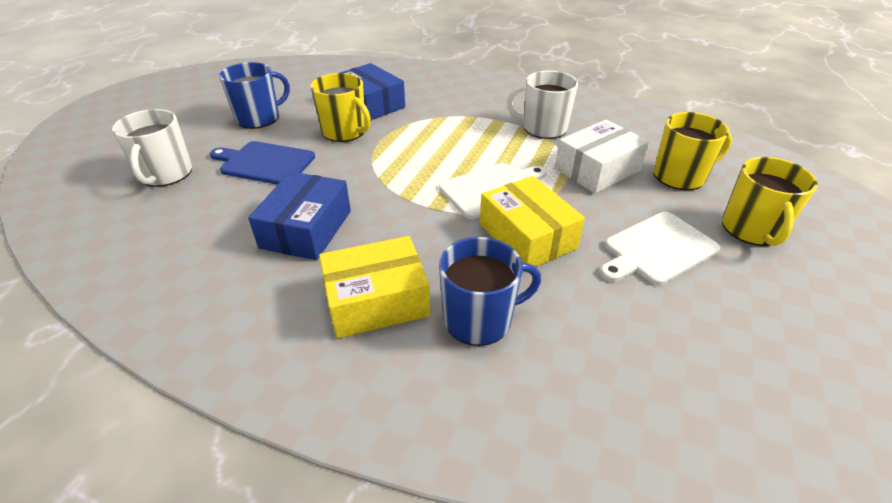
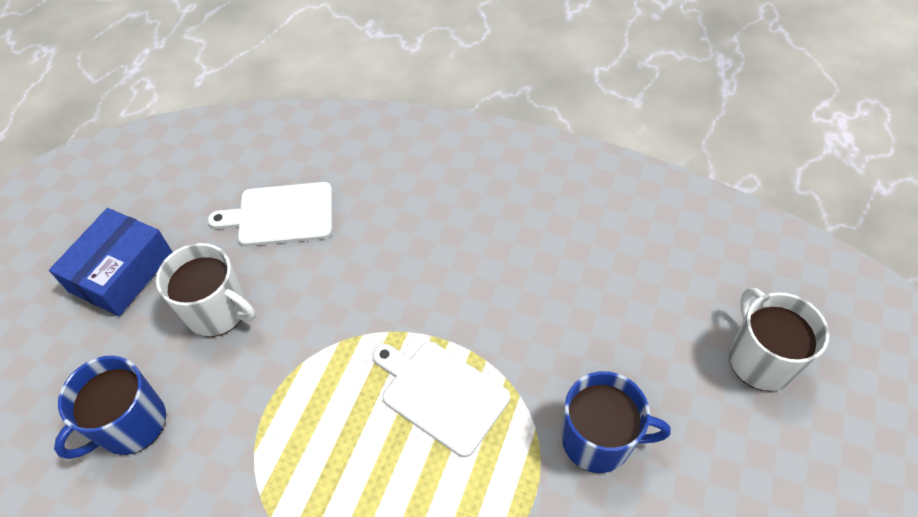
blue box: [248,172,351,260] [340,63,405,120] = 2 -> [49,208,173,316] = 1
blue cutting board: [210,141,315,185] = 1 -> none = 0
white box: [555,120,650,193] = 1 -> none = 0
yellow box: [319,236,430,338] [480,176,585,267] = 2 -> none = 0
yellow mug: [310,73,371,142] [654,112,732,190] [722,157,818,246] = 3 -> none = 0

